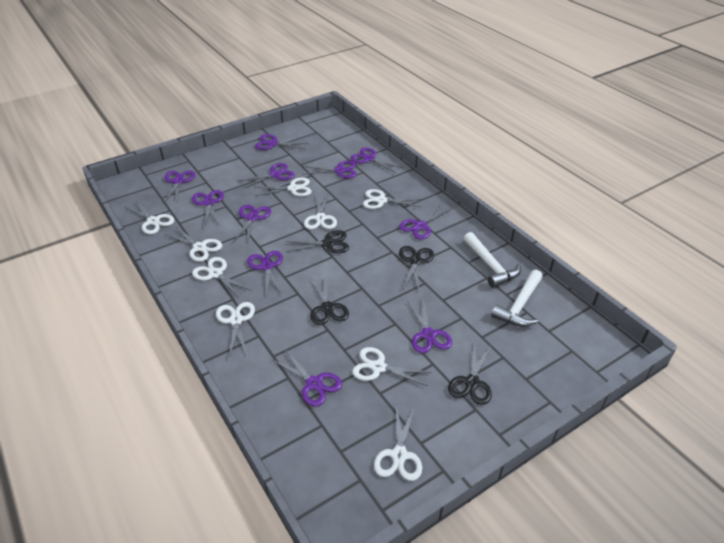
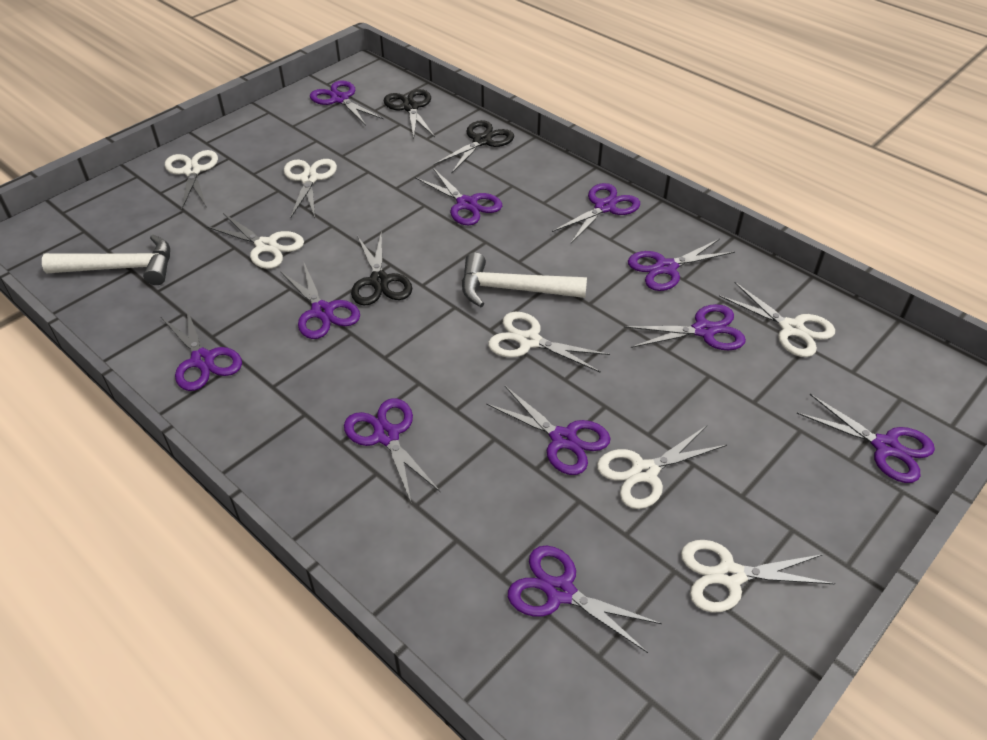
black scissors: [285,230,349,253] [310,277,349,325] [399,246,434,291] [448,343,492,405] = 4 -> [351,231,412,306] [384,89,435,138] [434,120,514,174] = 3
white scissors: [125,200,175,234] [165,227,222,262] [192,257,250,297] [216,302,255,358] [254,178,312,197] [304,193,337,229] [352,347,432,386] [363,189,422,209] [374,405,422,481] = 9 -> [165,150,218,209] [206,213,304,269] [284,159,337,218] [488,312,610,373] [597,425,727,509] [681,540,835,613] [719,282,835,357] = 7

